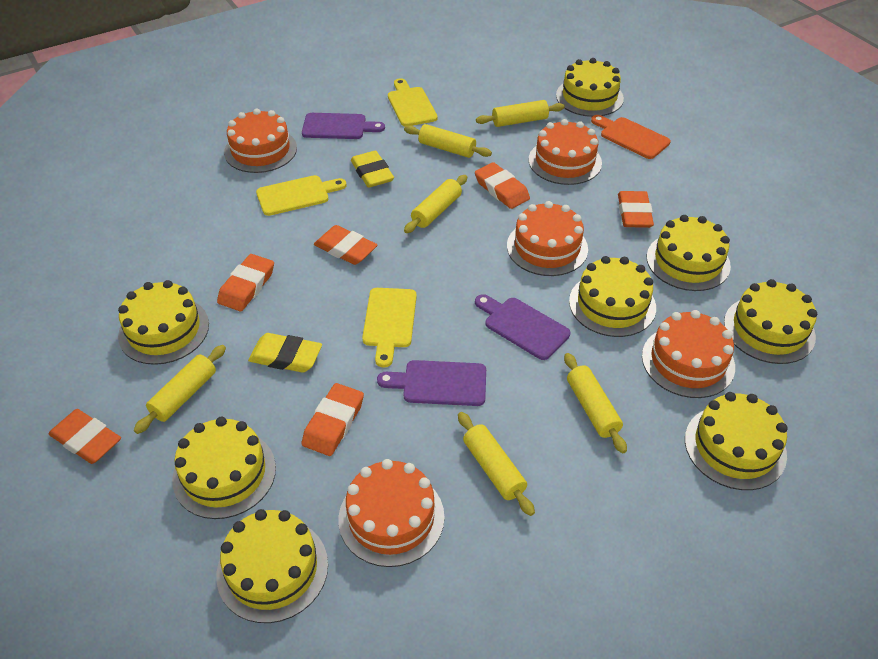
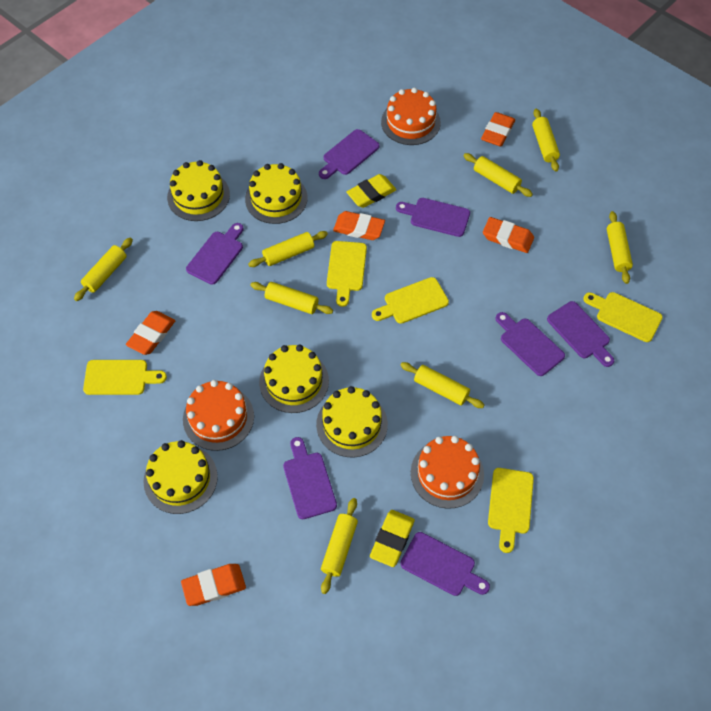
orange cake: [224,108,297,173] [338,459,444,567] [507,201,588,276] [529,119,602,185] [642,310,735,398] = 5 -> [183,380,254,451] [381,88,441,145] [411,436,484,508] = 3
orange cutting board: [591,115,671,159] = 1 -> none = 0
orange eraser: [48,409,121,464] [217,254,274,311] [302,383,364,456] [314,225,378,265] [475,162,530,209] [618,191,654,228] = 6 -> [126,311,175,355] [181,564,246,606] [333,211,385,240] [481,112,515,147] [483,217,534,253] = 5
purple cutting board: [302,113,385,139] [377,360,486,406] [475,294,570,360] = 3 -> [186,223,244,285] [283,437,337,519] [319,129,380,179] [396,198,470,237] [400,532,490,596] [495,312,565,376] [547,301,614,367] = 7
yellow cake: [118,280,209,365] [172,417,276,519] [216,509,328,623] [556,58,624,117] [569,256,656,337] [647,215,731,291] [685,392,788,490] [724,279,817,364] = 8 -> [143,440,218,514] [167,160,230,221] [245,163,308,224] [259,345,329,413] [316,386,388,457] = 5
yellow cutting board: [256,175,347,216] [362,288,417,368] [388,78,438,126] = 3 -> [83,360,167,395] [327,241,367,307] [372,277,449,324] [488,468,534,553] [583,292,663,342] = 5
yellow rolling pin: [134,345,226,434] [404,124,492,158] [404,175,467,233] [458,412,535,516] [476,100,565,127] [564,353,627,453] = 6 -> [74,238,133,301] [248,231,328,267] [250,282,333,314] [321,498,358,594] [400,362,484,408] [463,153,533,197] [532,109,560,171] [607,211,633,284] = 8

